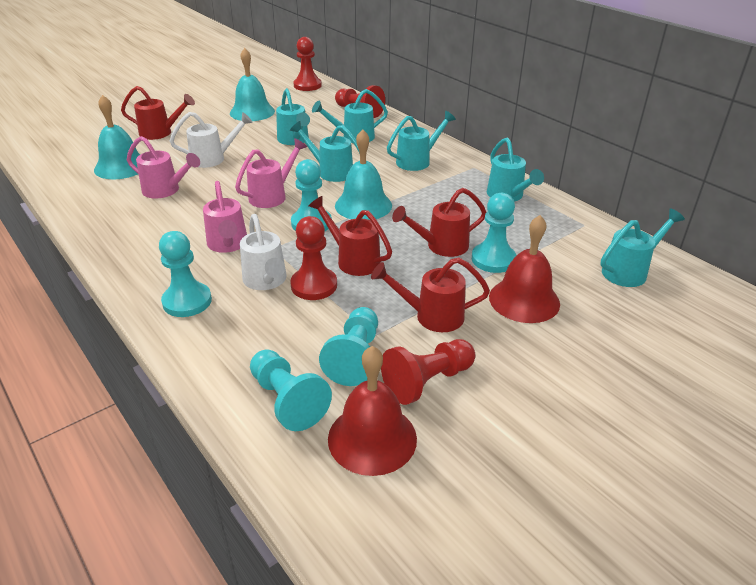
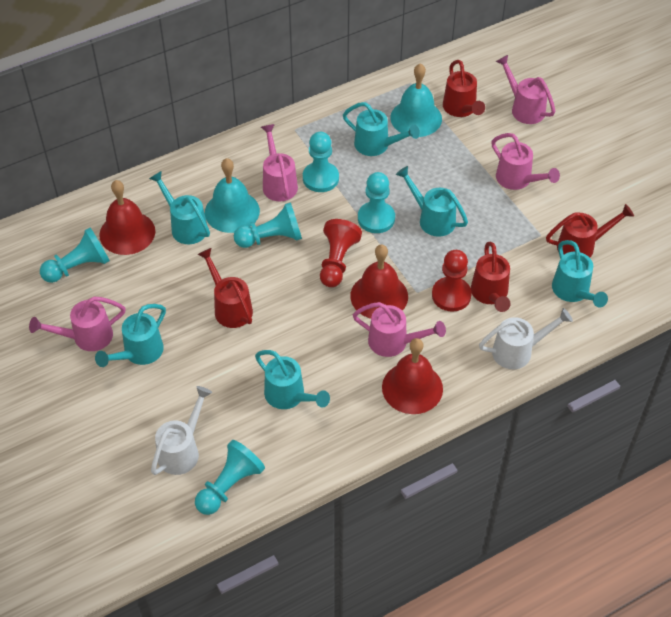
pink watering can: [127,136,200,199] [203,181,247,253] [235,138,307,208] = 3 -> [29,297,126,351] [261,124,298,201] [353,302,446,357] [491,133,560,190] [496,55,556,124] = 5
red bell: [328,346,417,476] [489,215,560,323] = 2 -> [99,180,155,255] [350,244,408,319] [382,338,443,414] = 3
red pawn: [290,216,337,300] [293,37,322,91] [335,85,385,118] [381,339,475,405] = 4 -> [320,219,362,287] [432,250,472,312] = 2
turquoise bell: [94,95,140,179] [230,48,275,121] [335,129,392,220] = 3 -> [205,158,260,233] [390,63,442,137] = 2

